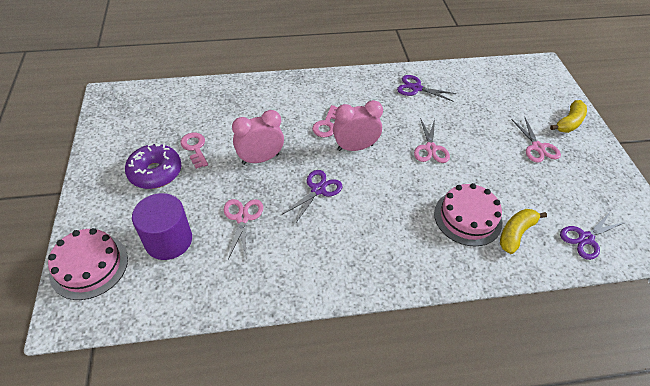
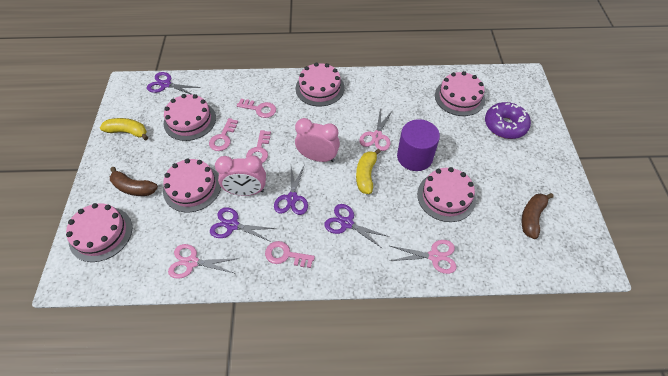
brown banana: none = 0 -> [110,167,158,196] [521,193,554,239] = 2
pink cake: [48,228,128,300] [434,183,502,246] = 2 -> [66,203,132,262] [163,158,221,213] [164,94,216,141] [295,63,344,106] [417,167,476,222] [435,71,485,116] = 6
pink key: [180,133,208,169] [312,105,338,137] = 2 -> [209,118,238,151] [237,99,276,118] [246,130,271,163] [265,241,315,268] = 4
purple scissors: [282,170,342,224] [397,75,457,102] [560,211,625,260] = 3 -> [147,72,200,95] [210,207,276,242] [274,164,308,215] [324,204,390,249] = 4

